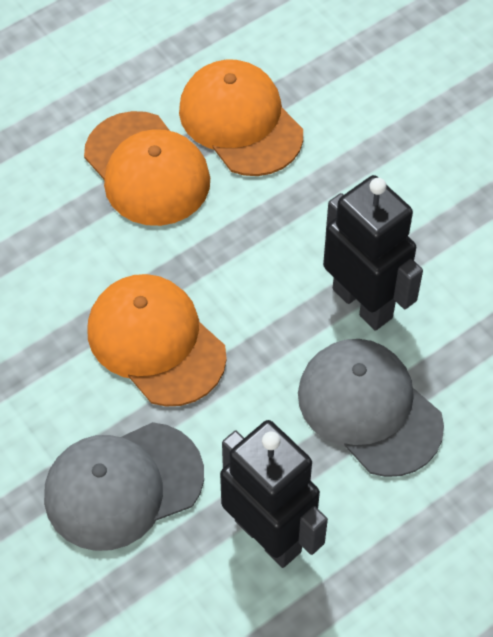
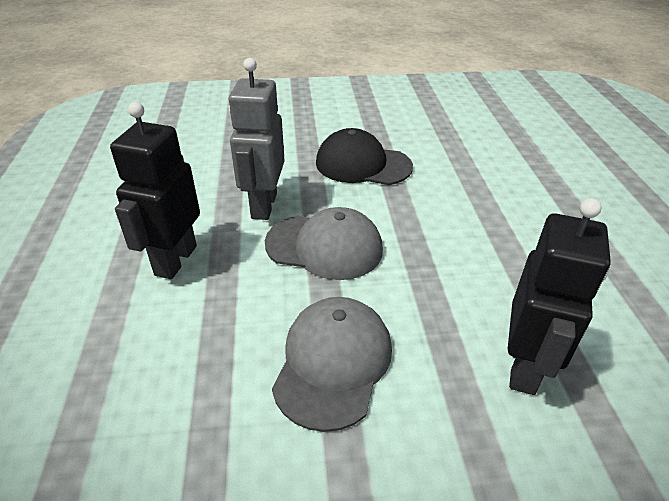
black cap: none = 0 -> [316,128,413,185] = 1
grey robot: none = 0 -> [228,58,285,220] = 1
orange cap: [84,111,210,226] [88,274,227,406] [179,59,303,176] = 3 -> none = 0

